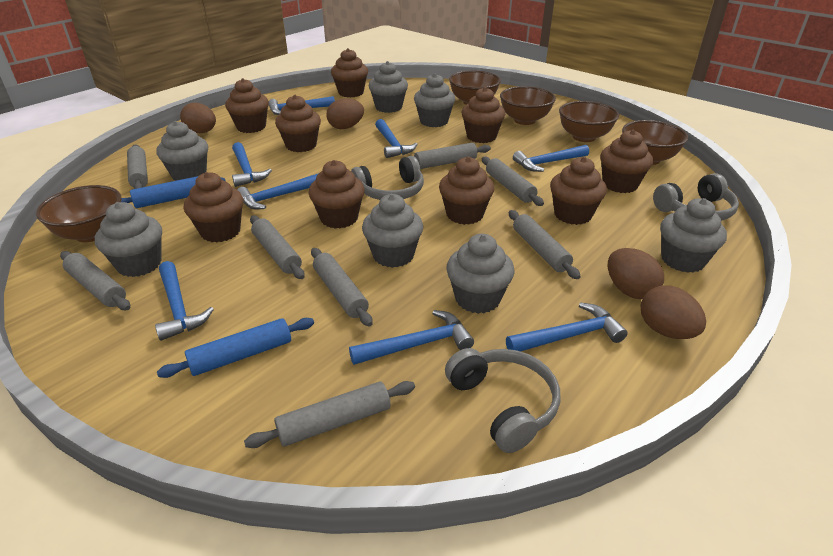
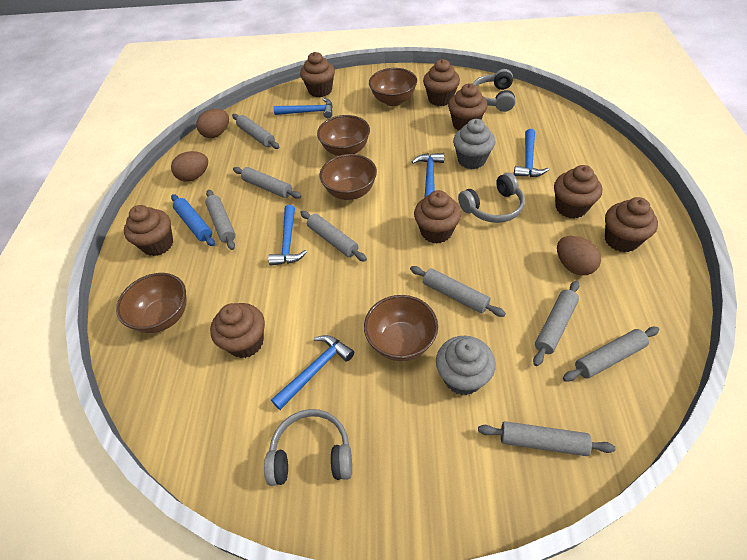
blue hammer: [155,261,214,341] [232,142,272,187] [237,173,319,209] [269,96,335,115] [349,310,474,365] [375,119,418,158] [506,302,628,352] [513,145,589,172] = 8 -> [268,205,307,266] [271,335,354,410] [273,98,333,118] [412,153,444,198] [514,129,549,177] = 5
blue rolling pin: [121,176,226,208] [157,318,314,378] = 2 -> [171,194,215,246] = 1
brown cupcake: [184,172,244,243] [225,78,269,133] [275,95,321,152] [308,160,365,229] [331,48,368,98] [439,157,494,225] [462,87,505,143] [550,157,607,225] [600,130,653,193] = 9 -> [124,205,173,256] [210,303,265,358] [300,52,335,97] [414,190,461,244] [423,59,460,106] [448,83,487,131] [554,165,602,218] [605,197,658,252] = 8
brown egg: [180,102,216,133] [326,98,364,129] [608,248,664,299] [640,285,706,339] = 4 -> [171,151,208,182] [196,109,229,138] [557,236,601,275] = 3
grey cupcake: [95,202,162,277] [157,121,208,181] [362,194,423,268] [369,61,408,113] [414,73,455,127] [446,234,515,314] [660,198,727,273] = 7 -> [436,336,496,395] [453,119,495,169] = 2

